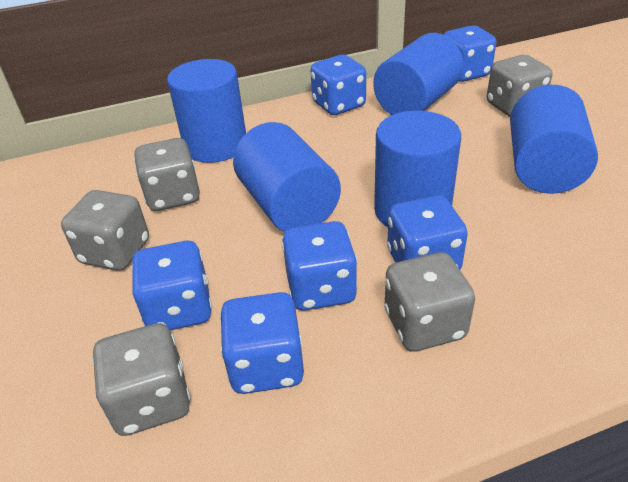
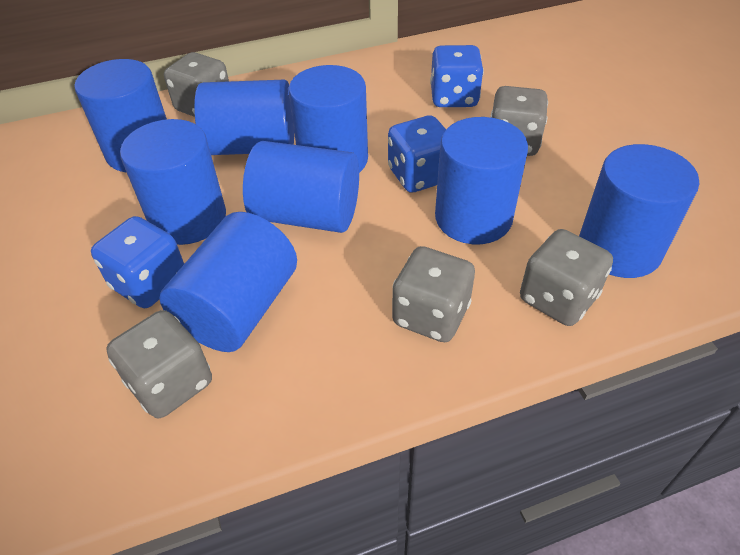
blue cylinder: [167,59,246,163] [233,122,341,232] [373,33,463,115] [374,111,461,227] [510,85,598,194] = 5 -> [74,59,167,173] [120,119,226,245] [159,212,297,352] [194,80,294,155] [243,141,359,233] [288,65,368,173] [435,117,528,244] [579,144,699,278] = 8
blue dice: [131,241,212,330] [220,292,304,394] [282,221,358,311] [310,55,366,115] [387,195,468,269] [444,26,497,82] = 6 -> [91,216,184,308] [388,115,446,193] [430,45,484,107] = 3

